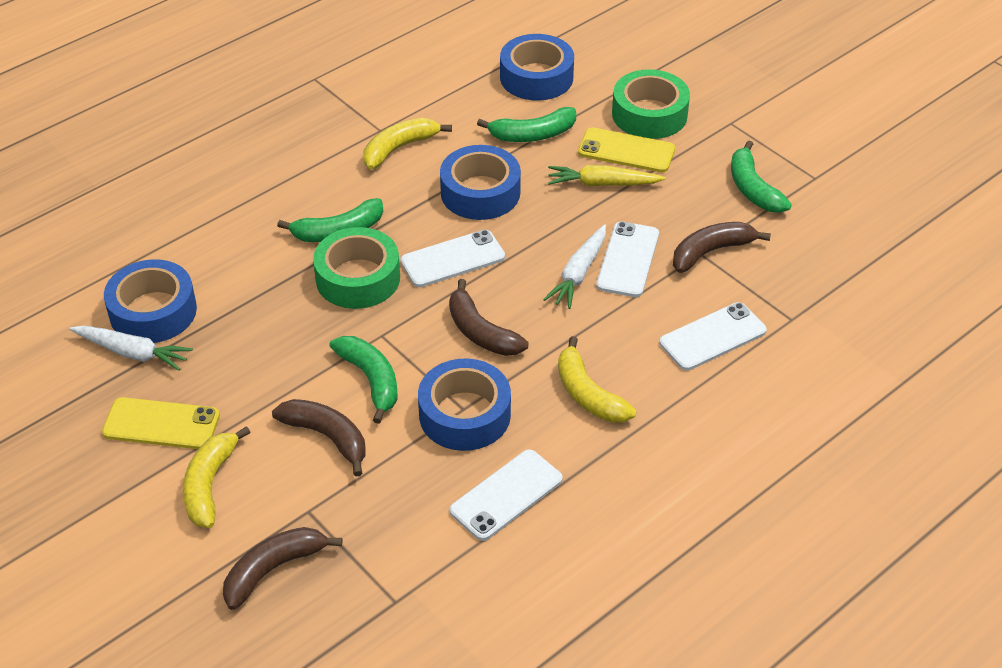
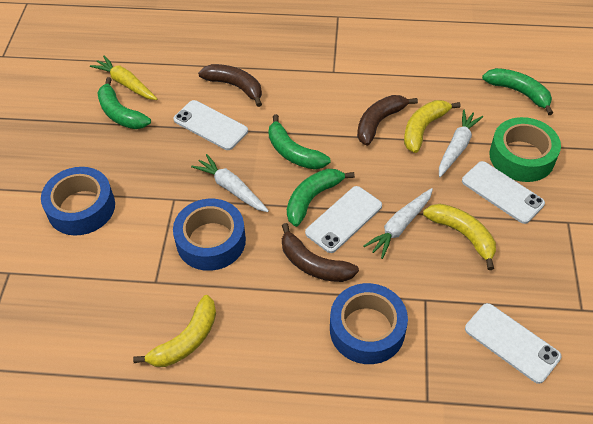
blue tape: [104,259,197,343] [418,359,511,451] [440,145,521,220] [500,34,574,101] = 4 -> [41,167,115,235] [173,199,246,271] [330,283,408,364] = 3
brown banana: [223,527,342,610] [272,399,365,477] [449,279,528,356] [673,222,771,273] = 4 -> [198,64,262,107] [282,223,359,282] [357,95,418,146] = 3
green tape: [313,227,400,309] [612,70,690,139] = 2 -> [489,117,561,182] = 1
white carrot: [69,326,193,371] [543,224,606,309] = 2 -> [191,154,269,212] [363,188,433,259] [439,110,483,177] = 3
yellow phone: [102,397,220,449] [578,127,675,173] = 2 -> none = 0

